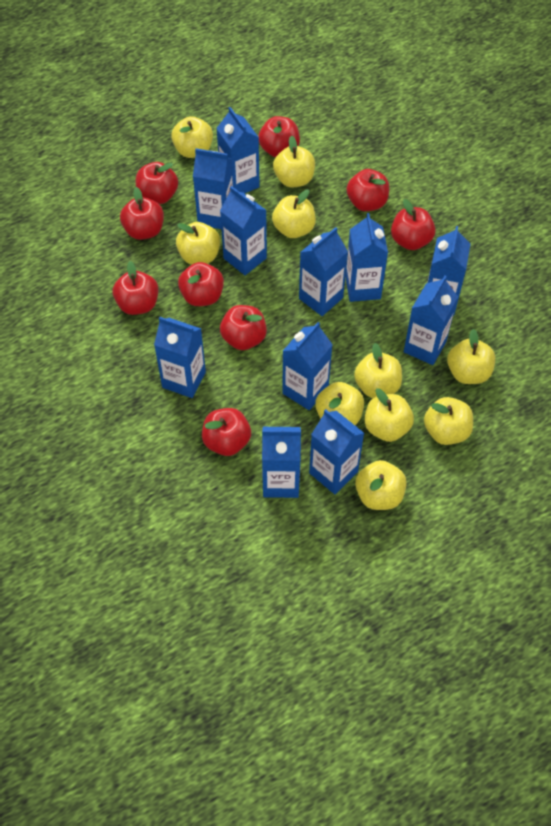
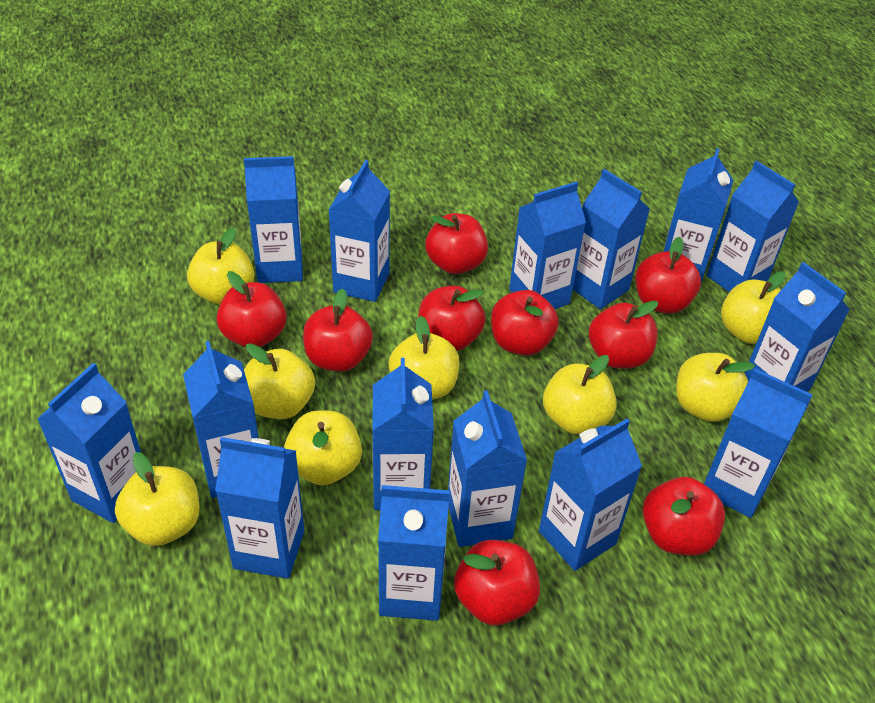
blue carton: [154,317,206,398] [193,148,233,229] [216,107,260,194] [220,186,267,275] [262,427,301,498] [282,322,333,410] [299,227,348,316] [309,409,364,494] [345,213,388,302] [404,275,458,365] [427,226,471,316] = 11 -> [37,363,141,523] [183,341,259,498] [215,437,304,579] [244,156,303,283] [329,160,390,302] [372,358,434,510] [378,485,450,621] [448,390,527,547] [509,182,586,309] [539,419,642,571] [573,169,650,309] [663,148,733,283] [704,369,813,518] [707,161,799,292] [745,262,850,392] = 15
yellow apple: [171,116,213,158] [176,222,220,265] [272,190,316,238] [273,135,315,188] [315,382,364,425] [354,343,402,398] [355,460,407,510] [365,388,414,442] [424,397,473,445] [447,329,495,384] = 10 -> [115,452,200,546] [187,228,255,305] [244,343,315,419] [284,410,362,486] [389,316,459,400] [543,355,617,434] [676,353,755,422] [721,271,786,344] = 8

